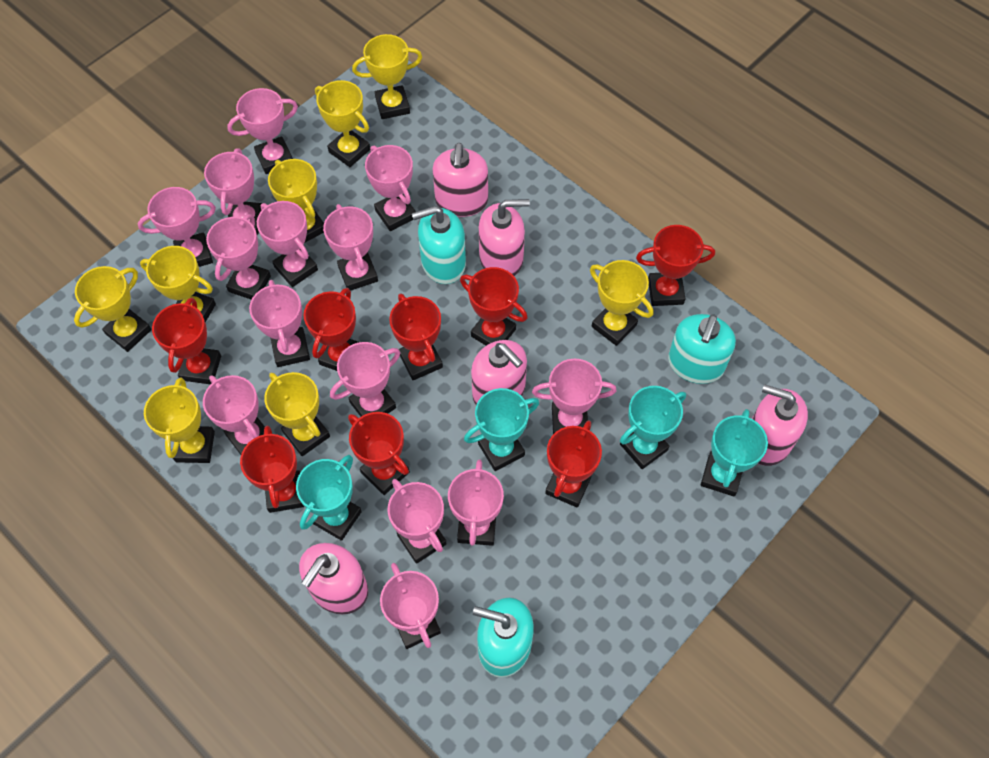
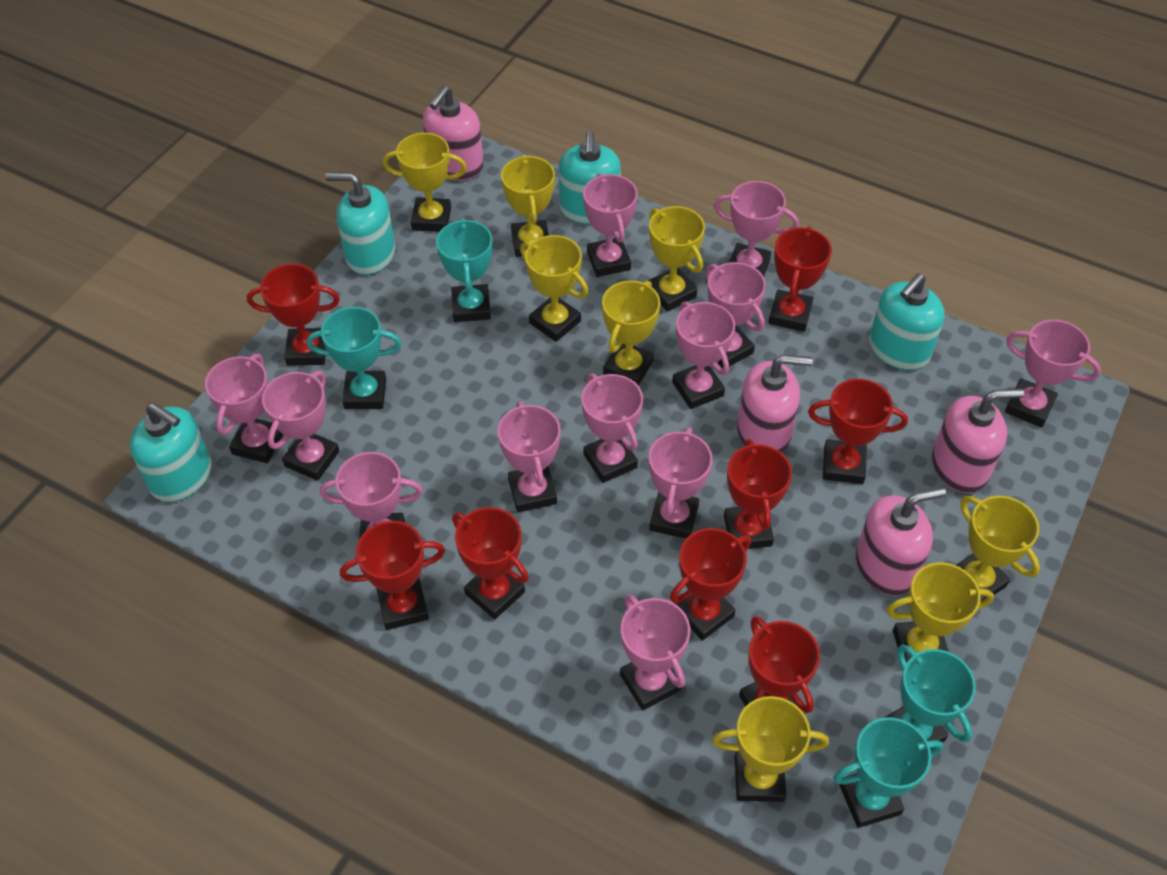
pink soap dispenser: [299,543,368,614] [433,143,488,217] [471,340,527,405] [479,199,530,276] [752,384,808,466] = 5 -> [423,86,483,181] [737,354,813,452] [856,487,946,595] [932,388,1024,493] = 4
pink trophy: [138,187,216,267] [203,375,265,455] [204,148,262,235] [206,214,271,300] [227,88,298,174] [249,280,310,367] [257,201,318,287] [323,204,378,291] [330,342,400,417] [365,145,416,231] [380,563,441,649] [388,479,447,564] [448,460,504,546] [532,359,617,434] = 14 -> [205,354,284,463] [262,371,339,481] [320,452,423,539] [498,401,561,512] [581,373,643,483] [583,173,638,277] [620,594,690,710] [649,427,713,539] [672,301,735,409] [706,262,766,368] [714,181,799,277] [1005,320,1101,428] = 12
turquoise soap dispenser: [412,206,466,284] [473,598,534,678] [668,314,736,384] = 3 -> [130,403,212,502] [325,172,395,275] [559,130,621,224] [869,273,945,370] = 4

